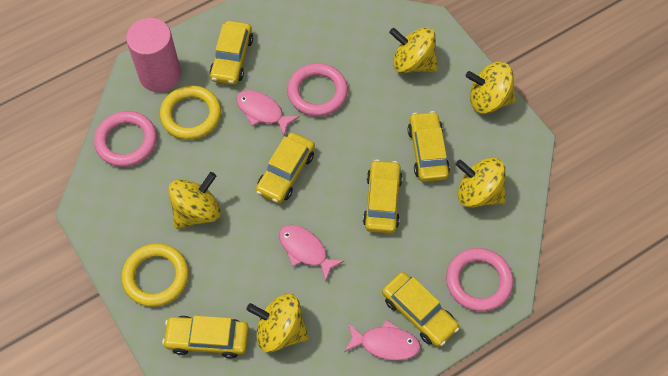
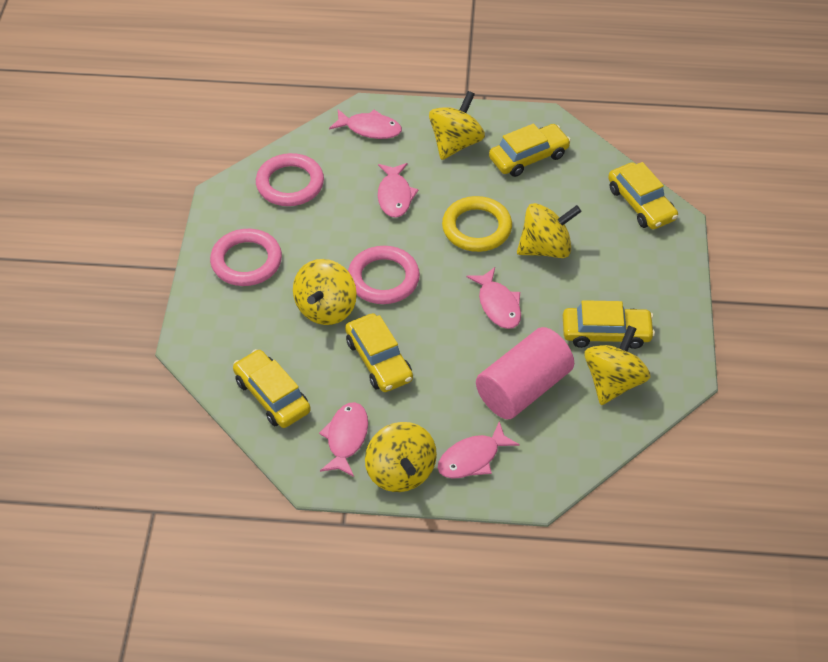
pink fish: [236,90,299,135] [279,225,344,282] [344,319,421,360] = 3 -> [319,402,368,477] [329,109,402,139] [378,163,419,218] [438,421,520,479] [467,267,521,329] = 5
yellow car: [162,316,249,359] [210,21,253,85] [256,132,315,204] [363,159,403,234] [382,272,459,347] [408,111,450,182] = 6 -> [233,349,311,428] [345,313,413,392] [489,123,571,177] [563,300,655,349] [608,162,678,229] = 5
yellow ring: [121,243,189,307] [160,85,221,140] = 2 -> [442,196,512,252] = 1

